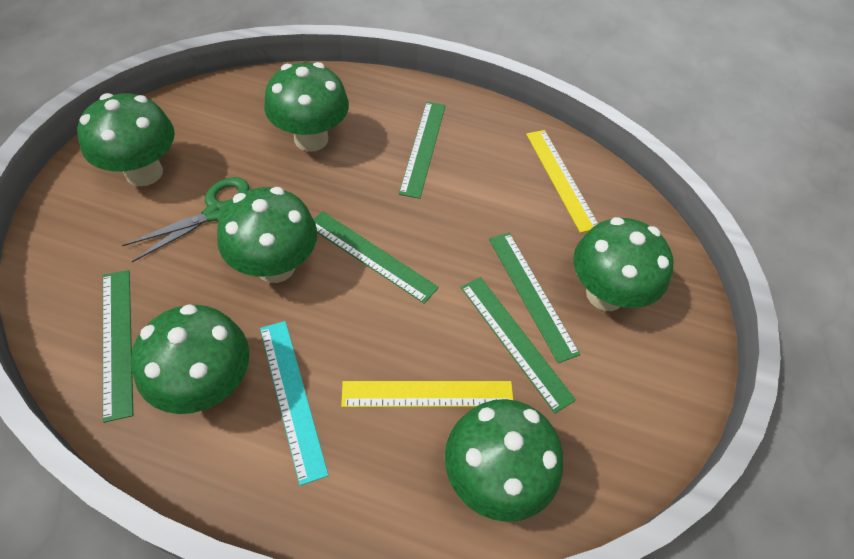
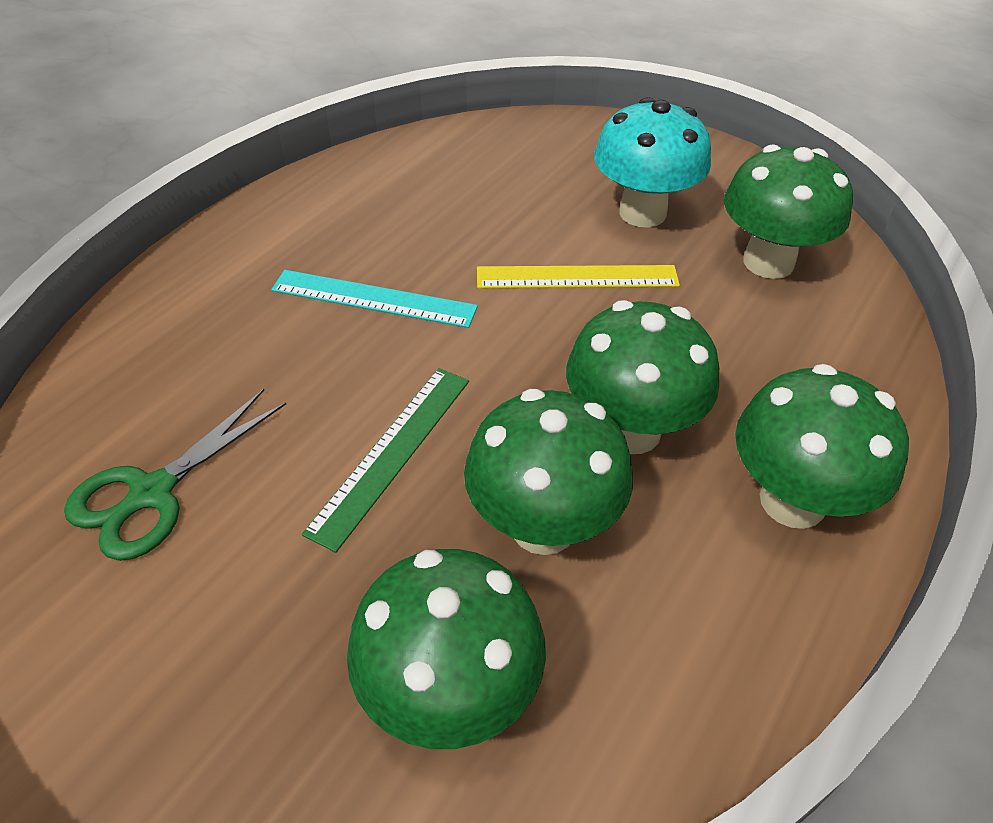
green mushroom: [77,93,175,186] [131,304,249,414] [217,187,317,283] [264,62,349,152] [445,399,563,522] [573,217,674,311] = 6 -> [347,549,546,749] [464,389,633,555] [566,300,719,454] [724,144,853,279] [735,364,909,529] = 5
green ruler: [103,270,133,423] [313,211,439,304] [399,102,446,199] [461,277,576,413] [489,233,580,363] = 5 -> [302,368,469,553] = 1
turquoise mushroom: none = 0 -> [594,97,711,228] = 1
yellow ruler: [341,381,513,407] [526,130,598,233] = 2 -> [477,265,680,288] = 1

